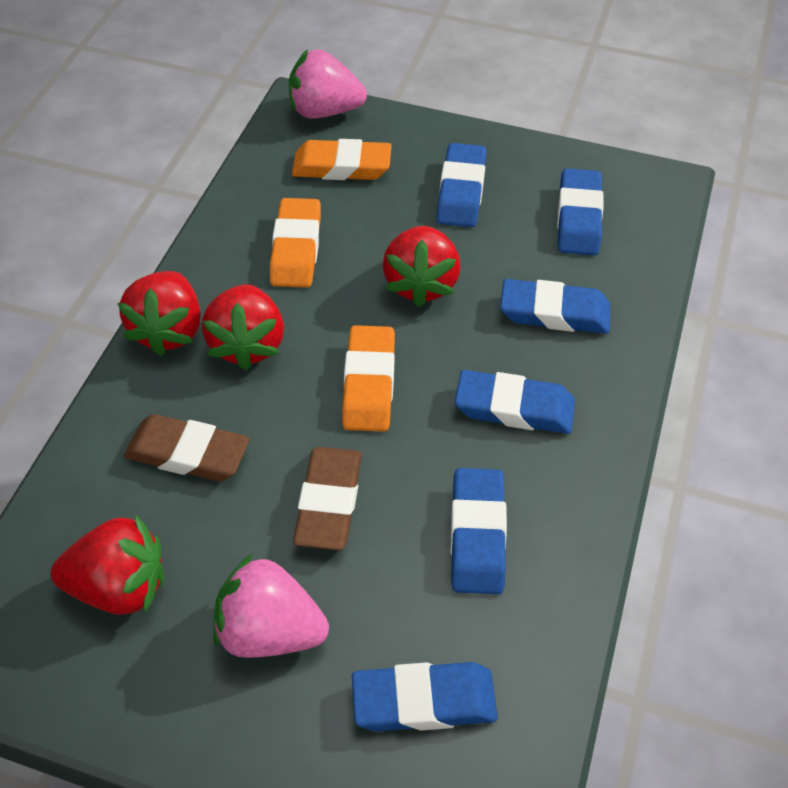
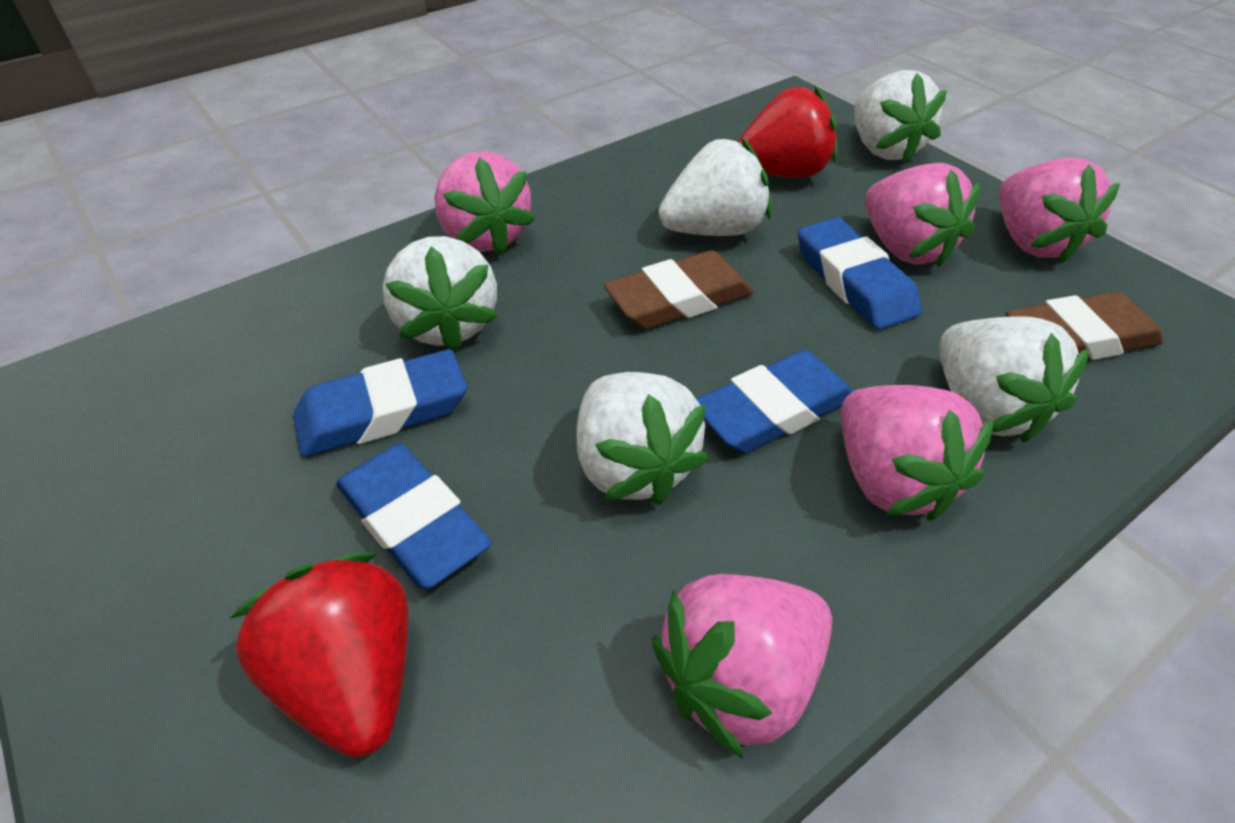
blue eraser: [352,662,498,732] [437,143,487,227] [451,468,507,594] [455,370,575,434] [500,279,611,334] [557,168,603,255] = 6 -> [293,349,467,457] [336,443,492,589] [696,350,854,453] [798,217,921,330] = 4
orange eraser: [270,198,321,288] [292,139,392,180] [342,325,395,432] = 3 -> none = 0
pink strawberry: [214,553,329,658] [289,49,367,118] = 2 -> [434,151,535,255] [652,574,832,758] [841,385,994,521] [865,163,980,268] [999,158,1120,264] = 5
red strawberry: [50,515,164,615] [118,271,201,356] [202,284,284,370] [383,226,461,307] = 4 -> [229,552,408,758] [738,86,837,178] = 2
white strawberry: none = 0 -> [383,236,498,352] [577,372,709,505] [659,138,771,236] [854,70,947,164] [939,316,1090,443] = 5

